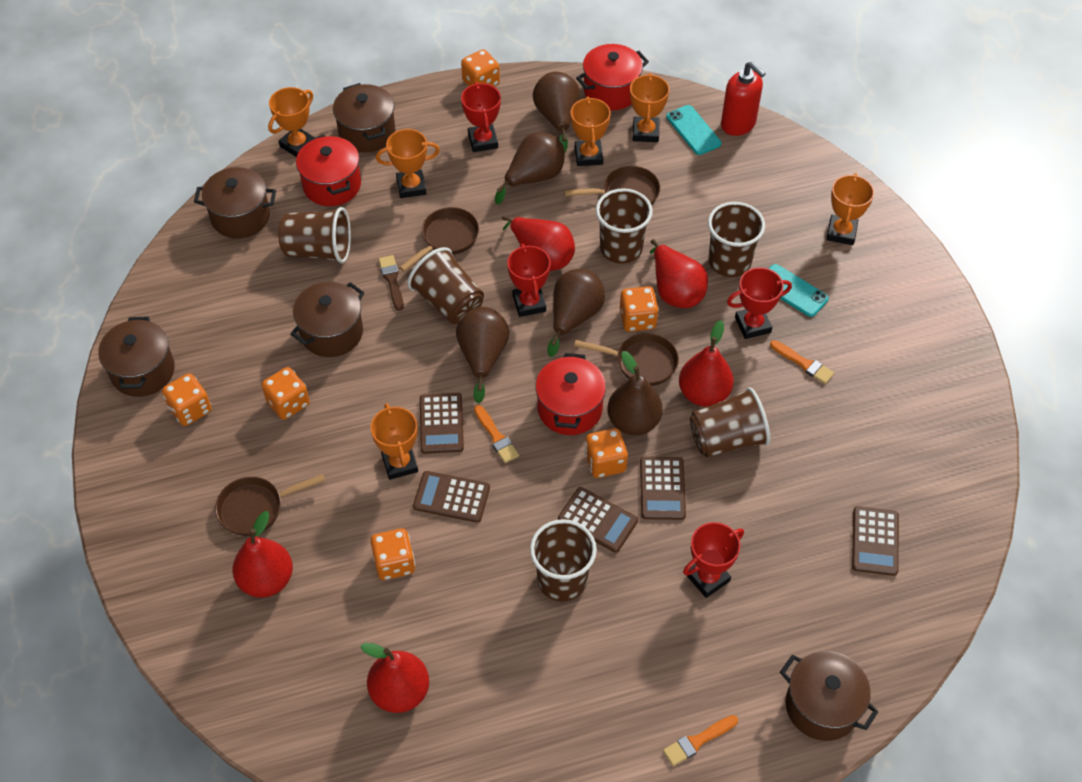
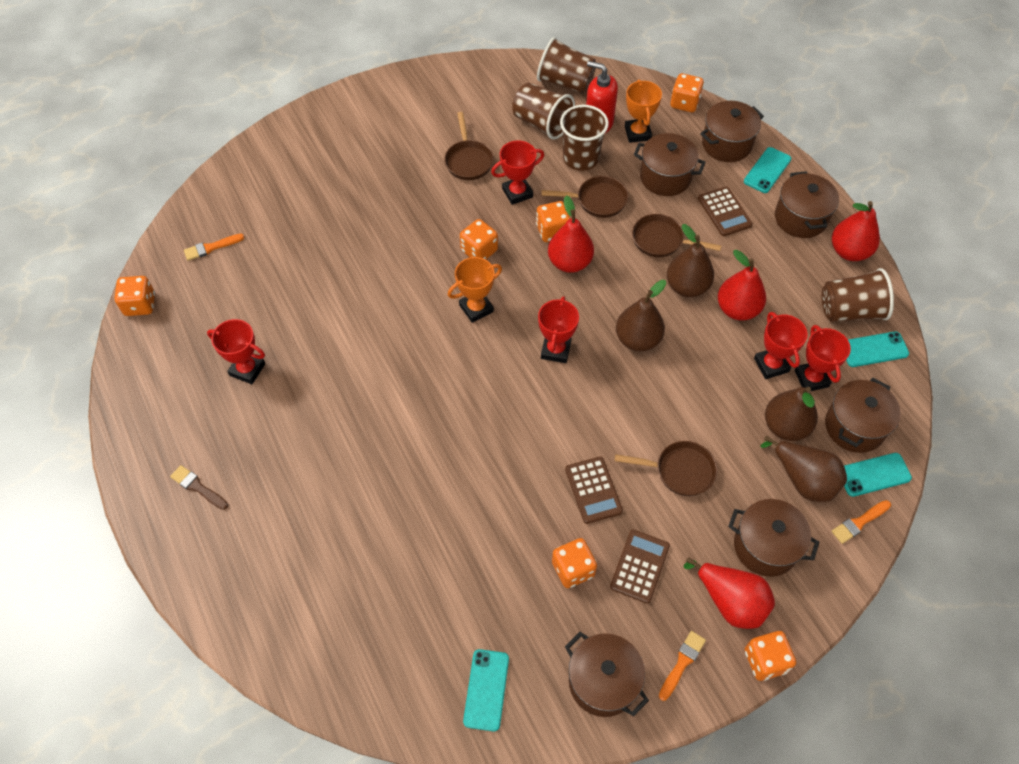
brown calculator: [413,471,490,523] [420,393,464,454] [558,487,638,553] [640,457,686,520] [852,506,899,576] = 5 -> [565,456,623,524] [610,529,670,604] [698,186,753,236] = 3
brown cup: [278,207,351,263] [407,247,484,324] [530,519,597,601] [596,188,653,264] [690,387,770,457] [708,202,765,277] = 6 -> [512,83,575,139] [537,37,596,93] [560,105,609,171] [822,268,894,322] = 4
brown pear: [456,307,509,403] [495,133,565,204] [533,72,580,153] [547,269,605,357] [607,351,663,435] = 5 -> [616,280,666,351] [667,224,714,297] [760,436,847,502] [765,387,818,441] = 4
brown pot: [98,316,175,397] [194,167,276,239] [290,282,365,357] [333,83,395,153] [780,651,879,741] = 5 -> [565,632,649,717] [634,133,706,196] [700,101,764,162] [728,499,819,577] [775,171,839,238] [825,378,901,453] = 6
orange trophy: [268,87,315,157] [370,403,418,480] [376,129,440,198] [571,96,611,166] [630,73,669,142] [826,173,874,245] = 6 -> [448,257,502,323] [625,80,662,143] = 2
red pear: [232,511,293,598] [361,643,429,713] [502,216,575,271] [650,239,708,308] [679,320,734,407] = 5 -> [548,195,594,273] [683,557,775,629] [718,250,766,321] [832,201,880,261] = 4
red pot: [296,135,361,206] [535,353,606,435] [576,44,649,110] = 3 -> none = 0
red trophy: [461,82,501,152] [507,244,551,317] [683,522,744,598] [727,267,792,339] = 4 -> [207,319,265,384] [491,140,544,205] [538,296,579,363] [754,312,808,379] [795,325,851,391] = 5
turquoise phone: [666,105,721,155] [769,264,829,317] = 2 -> [463,649,509,731] [744,147,791,193] [844,453,912,497] [846,331,909,367] = 4

